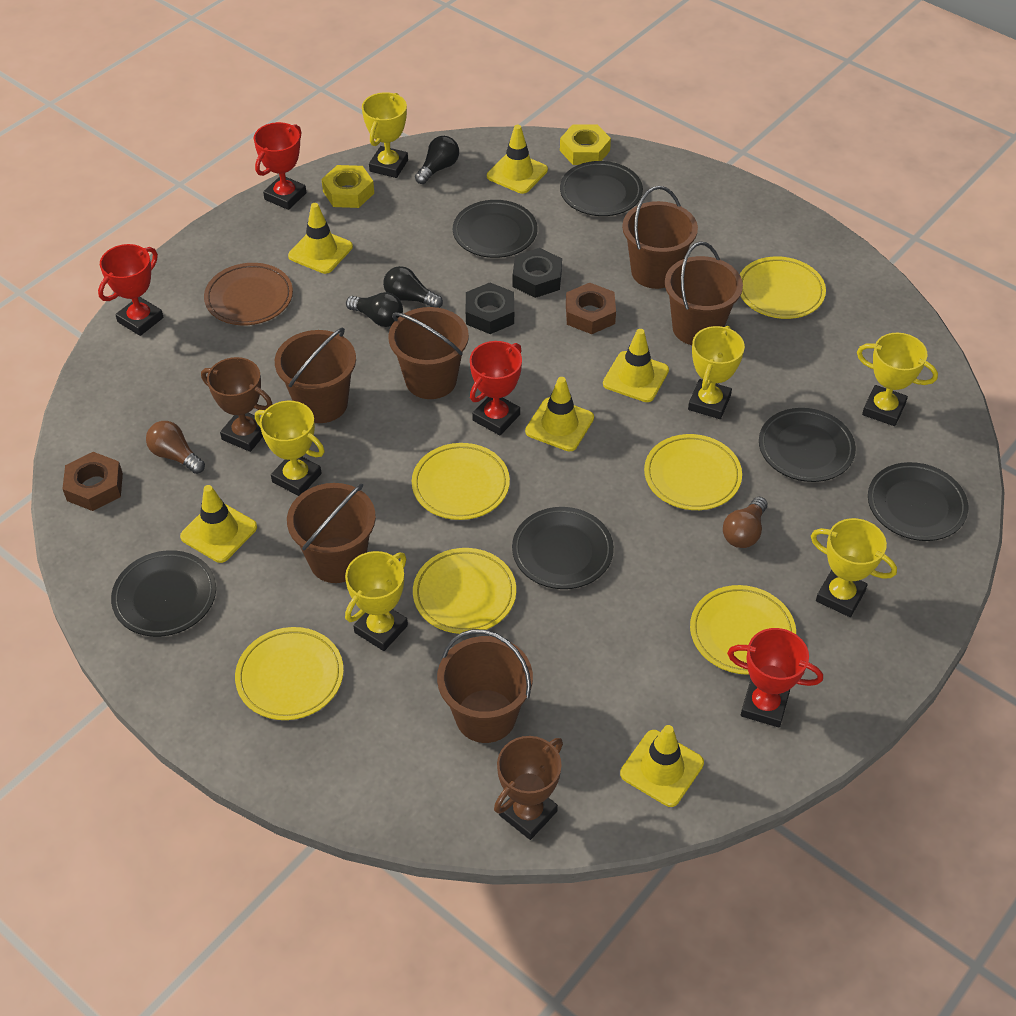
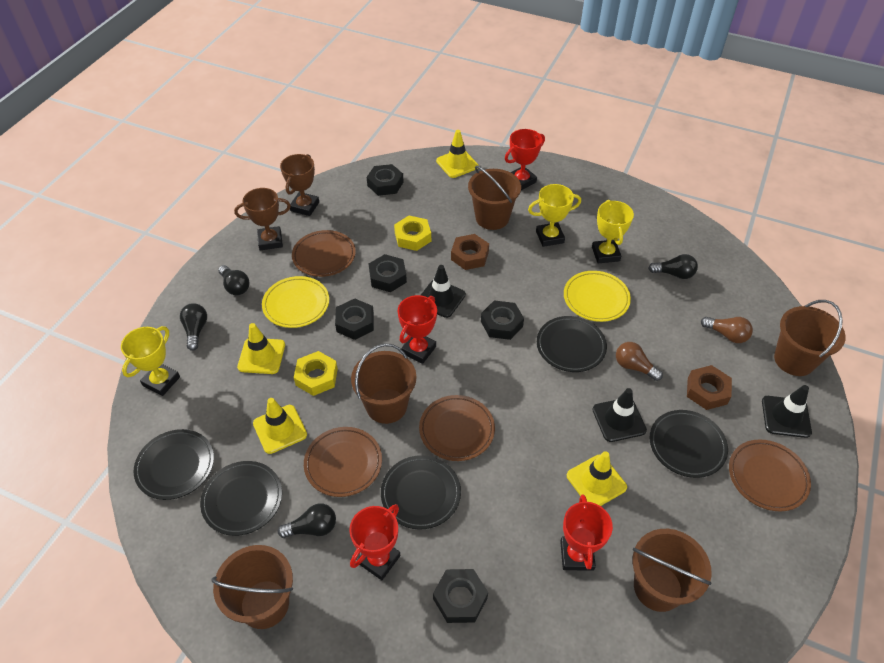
black light bulb: [346,292,403,327] [383,266,443,308] [415,136,459,184] = 3 -> [180,303,207,351] [218,265,250,295] [278,503,336,538] [648,254,698,279] = 4
black nut: [466,282,514,334] [513,248,562,298] = 2 -> [335,299,374,340] [367,164,404,196] [369,254,407,292] [433,569,488,623] [481,300,524,340] = 5
black plate: [111,550,216,637] [453,200,538,258] [512,507,614,589] [560,161,643,216] [759,408,856,482] [868,462,969,541] = 6 -> [134,429,214,500] [200,461,282,536] [381,455,461,530] [537,316,607,372] [650,410,728,478] = 5
black traffic cone: none = 0 -> [421,265,466,318] [592,388,647,442] [762,385,812,438] = 3
brown bucket: [275,328,356,423] [287,483,376,583] [388,307,469,399] [437,629,533,743] [622,186,698,289] [665,242,743,345] = 6 -> [212,545,293,629] [351,343,417,424] [468,165,521,230] [632,529,712,612] [774,300,846,376] = 5
brown plate: [204,263,293,325] = 1 -> [292,230,356,277] [304,427,382,497] [419,395,495,461] [729,439,811,511] = 4
yellow plate: [235,627,344,720] [412,443,510,520] [413,548,516,634] [644,434,742,510] [690,585,796,675] [740,256,826,319] = 6 -> [262,276,329,328] [564,271,631,322] = 2
yellow traffic cone: [180,485,257,563] [288,203,353,274] [487,125,548,194] [525,377,594,451] [603,329,669,402] [620,725,704,807] = 6 -> [237,323,285,374] [253,398,307,454] [436,130,478,178] [567,451,627,506] = 4
yellow trophy: [255,401,325,496] [345,551,408,651] [362,92,408,178] [688,326,745,419] [811,518,897,617] [857,333,938,426] = 6 -> [121,326,180,396] [528,184,581,247] [592,200,634,263] = 3

